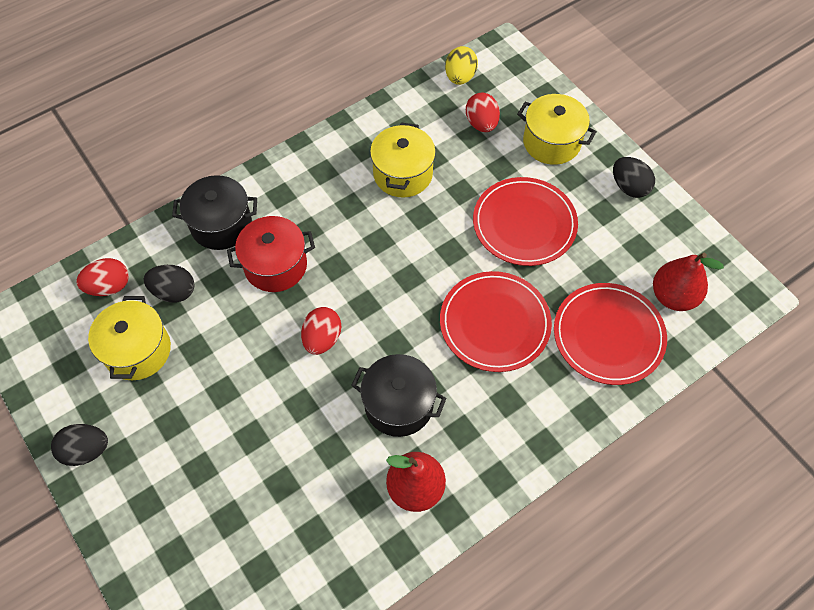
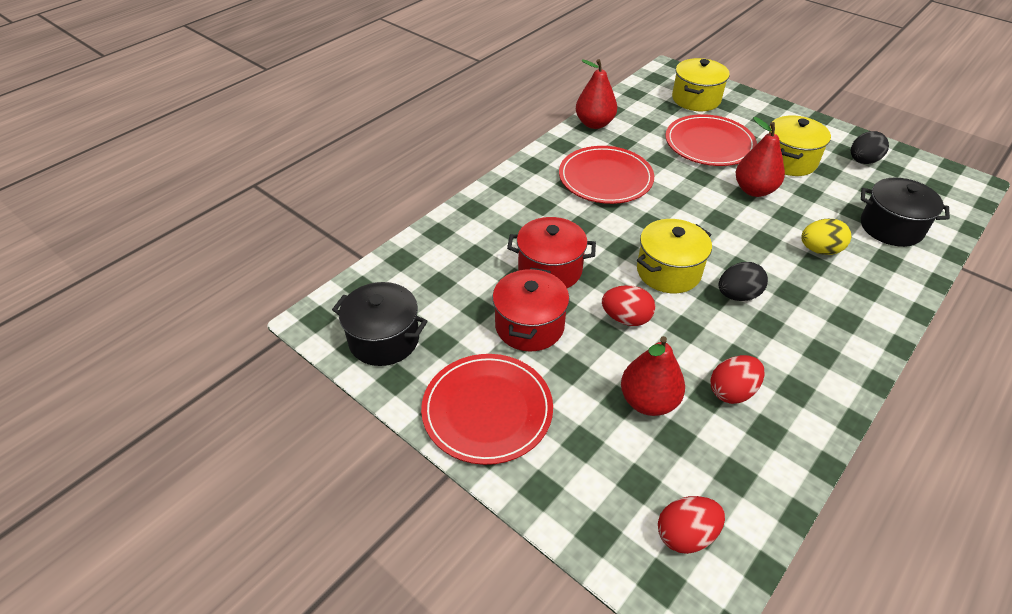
black egg: [51,424,108,466] [144,265,194,303] [613,157,655,198] = 3 -> [719,262,768,301] [851,131,889,164] = 2
red pear: [386,452,446,512] [653,253,724,311] = 2 -> [576,59,617,129] [621,336,685,416] [735,117,785,197] = 3
red pot: [227,216,315,292] = 1 -> [493,268,570,351] [507,217,596,288] = 2

